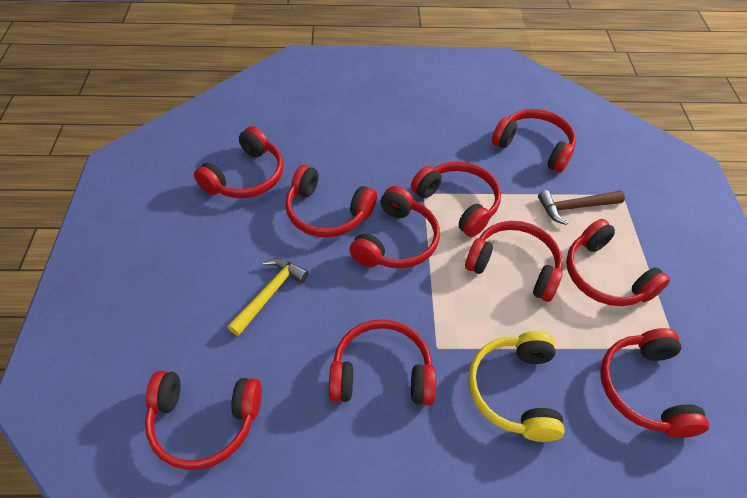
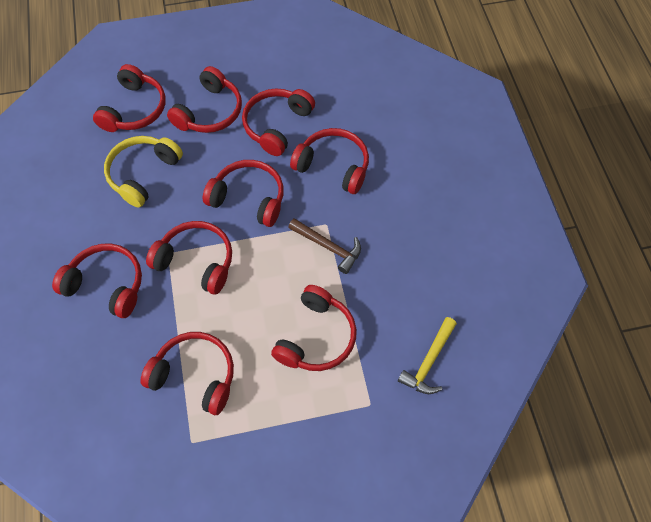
red headphones: [145,371,262,470] [194,126,283,198] [285,165,377,237] [329,319,436,405] [349,186,440,268] [411,162,501,237] [465,221,563,302] [492,109,576,173] [566,219,670,306] [600,328,709,438] = 10 -> [52,244,142,318] [93,64,166,132] [140,332,234,415] [146,221,232,295] [167,66,242,133] [203,160,284,227] [242,89,315,156] [271,285,357,371] [290,128,369,194] = 9

